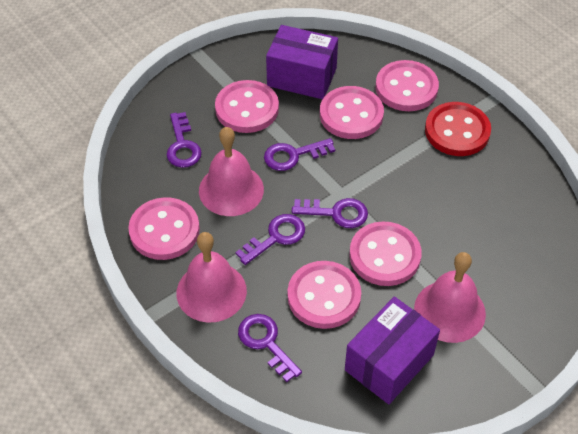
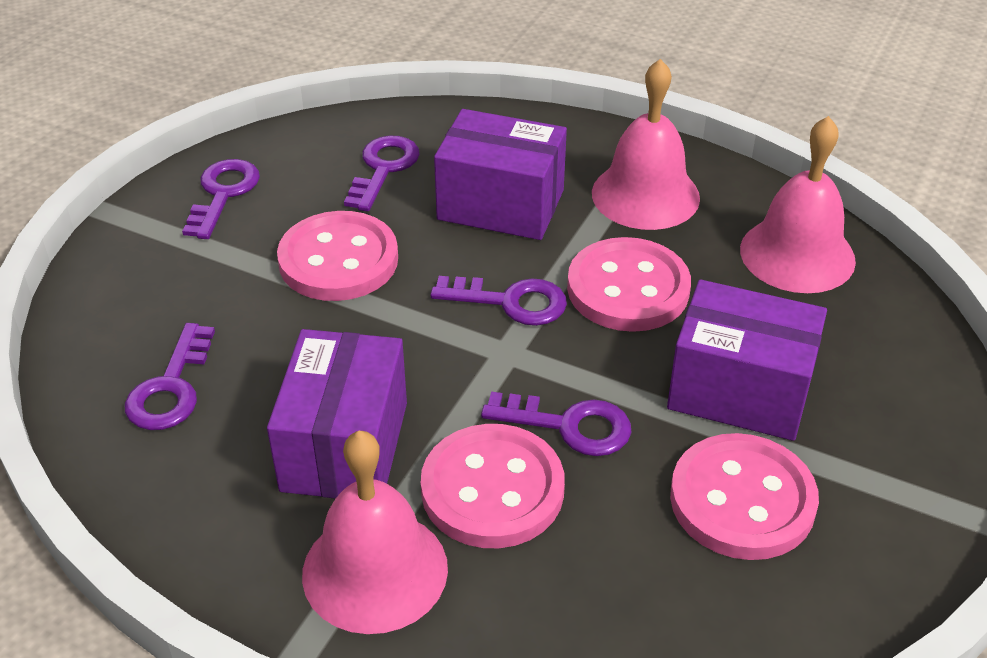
pink button: [128,197,200,260] [215,80,279,133] [288,261,361,329] [320,86,384,139] [349,221,422,286] [375,60,439,111] = 6 -> [277,211,398,301] [421,424,565,548] [567,237,691,332] [670,433,819,560] = 4
purple box: [266,25,338,99] [345,296,440,404] = 2 -> [267,329,407,499] [434,109,567,240] [667,280,827,441] = 3
red button: [425,102,491,156] = 1 -> none = 0

